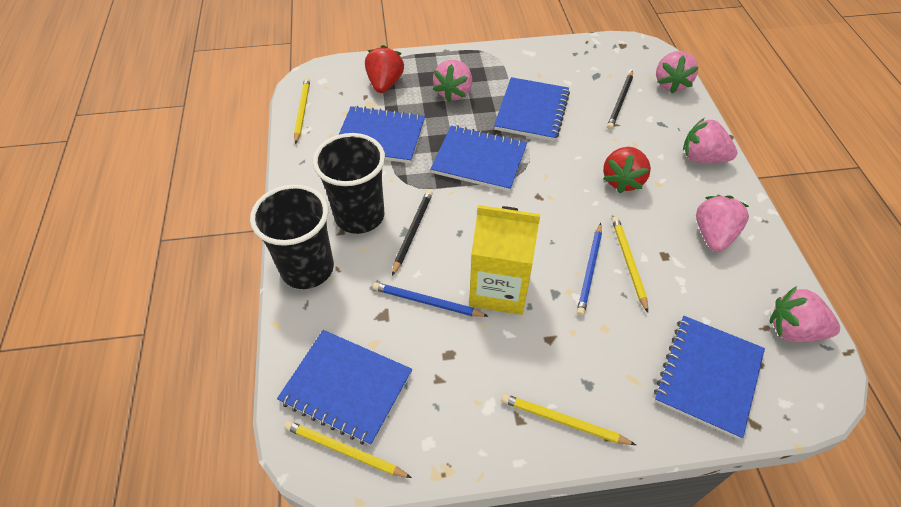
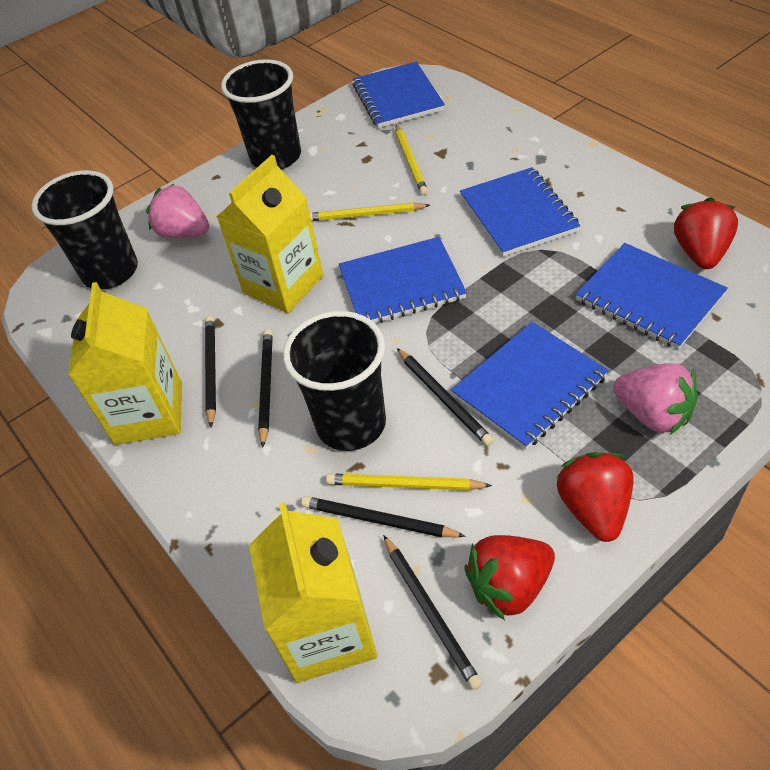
black cup: [250,184,334,289] [313,133,385,234] = 2 -> [31,170,138,289] [221,59,301,169] [283,311,386,451] = 3
black pencil: [392,190,433,276] [607,71,633,130] = 2 -> [205,316,216,427] [258,329,273,448] [301,496,466,537] [383,535,482,690] [397,348,493,446] = 5
blue pencil: [372,282,489,317] [577,223,602,316] = 2 -> none = 0
pink strawberry: [433,60,472,102] [656,51,698,93] [683,118,737,163] [696,195,750,252] [770,286,840,342] = 5 -> [146,184,209,238] [613,363,697,435] = 2
red strawberry: [365,45,404,93] [603,147,651,193] = 2 -> [464,535,555,620] [557,452,634,542] [674,197,738,269] = 3
yellow carton: [469,205,541,315] = 1 -> [68,282,182,445] [217,155,324,313] [249,502,377,683] = 3
yellow pencil: [284,421,412,478] [294,78,310,144] [501,394,636,445] [612,216,648,313] = 4 -> [310,203,430,221] [326,474,492,491] [396,125,428,195] = 3

